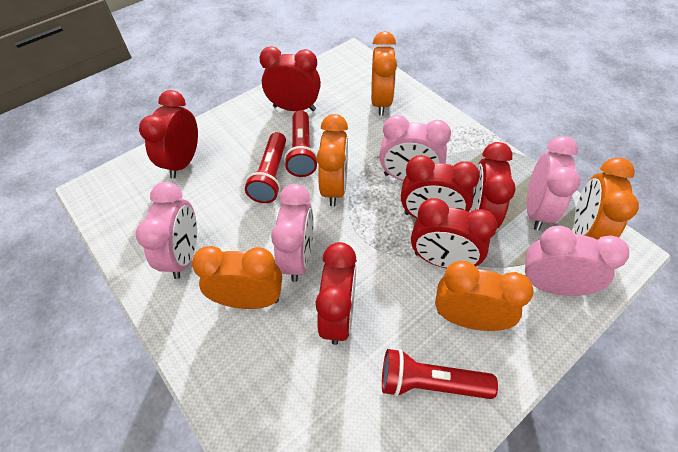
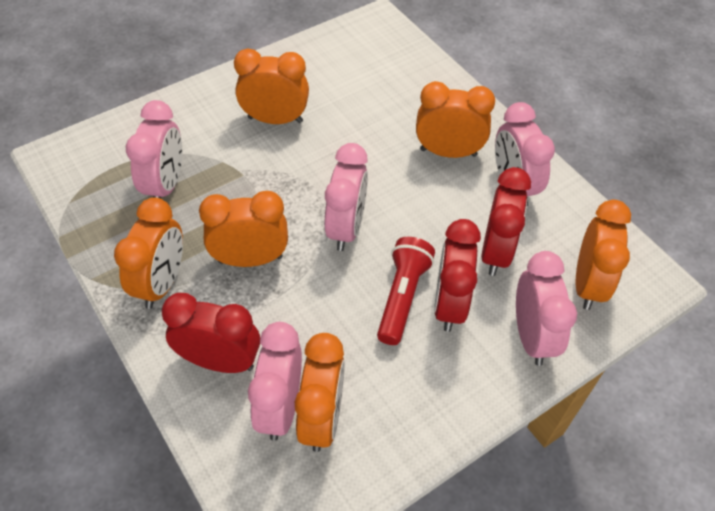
orange clock: [192,246,282,309] [317,114,348,206] [371,31,397,116] [435,261,534,331] [574,157,639,240] = 5 -> [114,197,183,309] [199,191,288,267] [234,48,309,124] [295,333,345,452] [416,81,495,158] [576,200,631,310] = 6
red clock: [139,90,198,179] [259,46,321,111] [316,242,357,345] [401,155,480,219] [411,198,497,268] [469,142,516,228] = 6 -> [162,293,260,373] [434,219,481,332] [481,167,531,276] = 3
red flashlight: [245,132,286,203] [284,110,317,177] [382,349,498,399] = 3 -> [377,237,435,345] = 1

